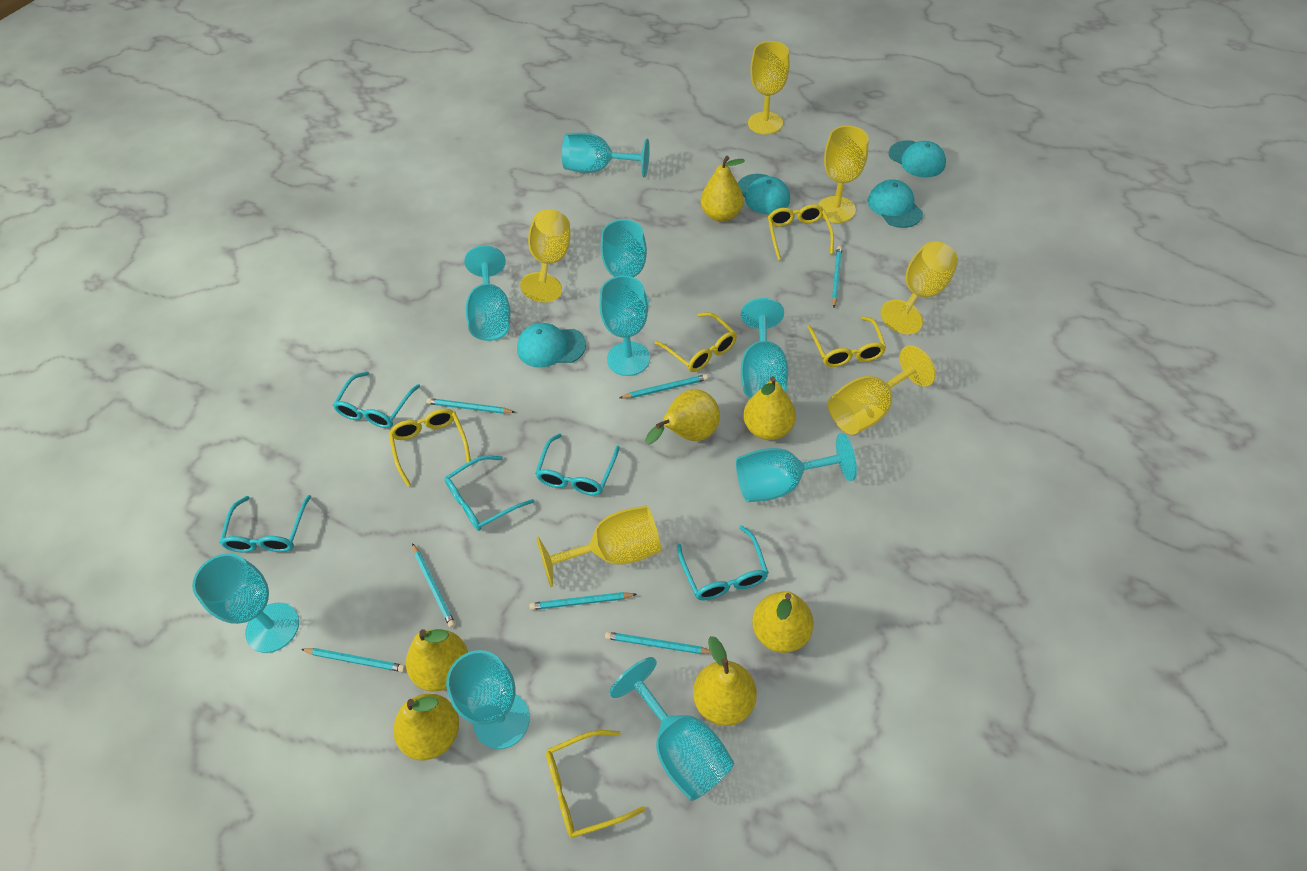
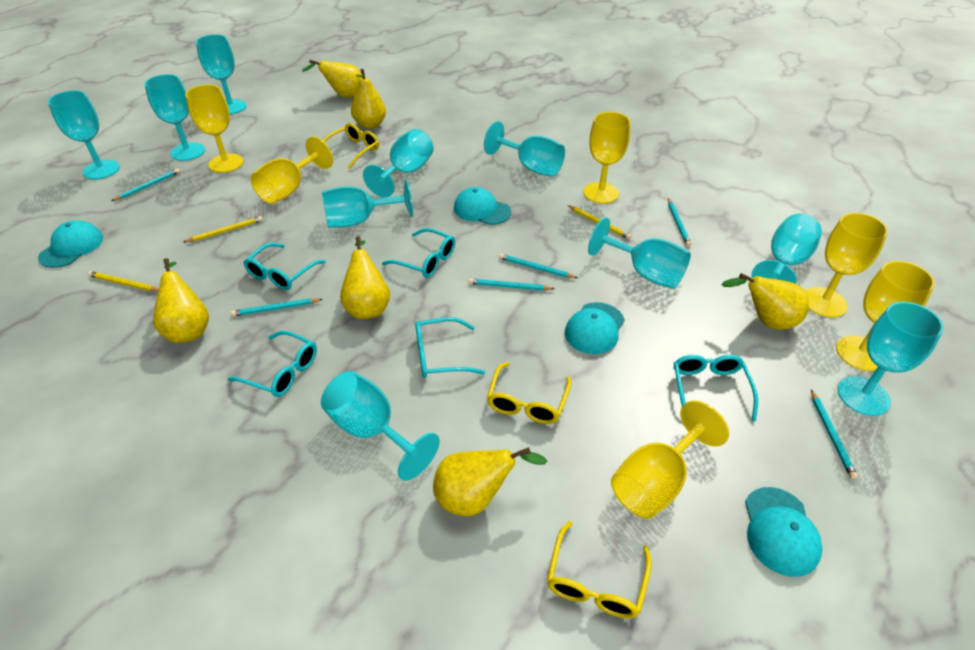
turquoise goblet: [192,553,299,653] [446,650,530,749] [464,245,511,341] [562,133,650,177] [599,276,650,376] [601,219,649,306] [610,657,734,801] [736,433,857,502] [741,298,788,398] = 9 -> [48,90,120,180] [144,74,205,161] [196,34,247,114] [321,371,440,481] [322,179,413,228] [363,129,434,198] [484,121,565,177] [588,217,691,289] [751,214,822,284] [838,301,944,416] = 10
turquoise pencil: [301,648,406,672] [412,543,455,628] [426,398,515,414] [529,592,637,610] [605,632,711,654] [620,374,708,398] [832,246,842,307] = 7 -> [111,169,180,201] [231,298,323,316] [469,278,554,291] [499,254,578,278] [668,198,691,246] [811,390,858,479] = 6
yellow glasses: [389,409,471,487] [546,730,646,838] [655,312,737,372] [768,204,834,260] [808,316,886,367] = 5 -> [323,123,379,169] [487,362,571,424] [547,521,652,619] = 3
yellow pear: [394,694,459,761] [406,629,468,692] [645,389,720,444] [693,636,757,726] [701,156,745,222] [743,376,796,440] [752,591,814,653] = 7 -> [153,258,209,343] [302,60,363,98] [340,236,390,319] [351,69,386,128] [433,447,547,516] [721,273,809,330] = 6
yellow pencil: none = 0 -> [88,271,159,291] [184,216,263,242] [567,205,631,239] = 3

